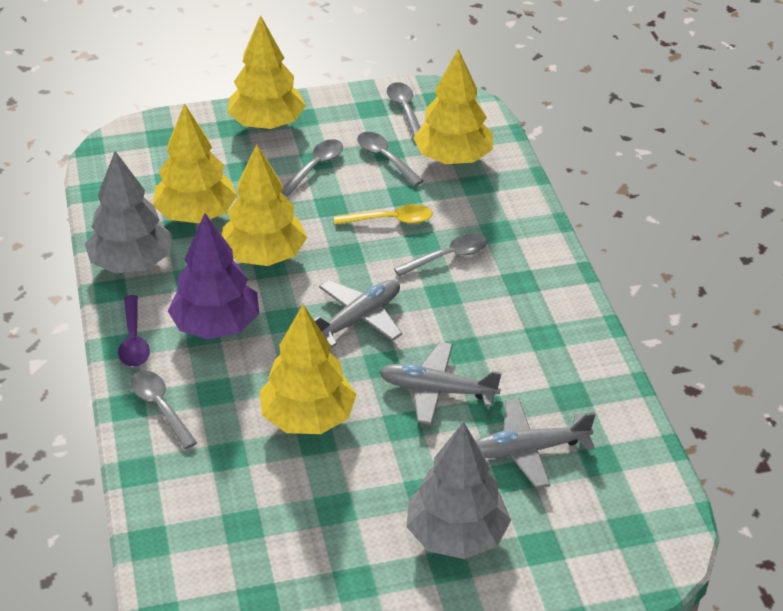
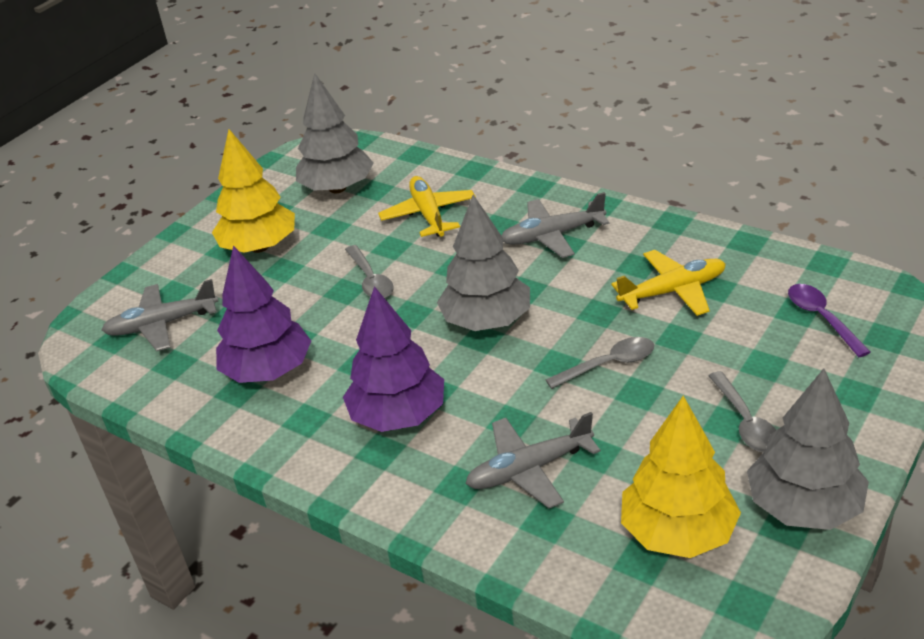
grey spoon: [130,371,197,449] [281,139,343,196] [357,132,423,186] [387,82,421,138] [394,233,487,277] = 5 -> [345,245,393,298] [545,337,654,389] [709,371,776,452] = 3
grey tree: [85,151,173,273] [406,421,511,559] = 2 -> [296,73,374,193] [437,194,530,331] [747,368,869,530] = 3
purple tree: [168,213,259,340] = 1 -> [216,245,311,383] [343,286,444,432] = 2
yellow plane: none = 0 -> [378,176,476,237] [611,250,726,316] = 2
yellow spoon: [334,204,433,225] = 1 -> none = 0
yellow tree: [153,103,237,223] [222,144,307,266] [228,15,306,130] [260,305,357,434] [413,49,493,164] = 5 -> [212,129,295,253] [621,396,741,558] = 2

